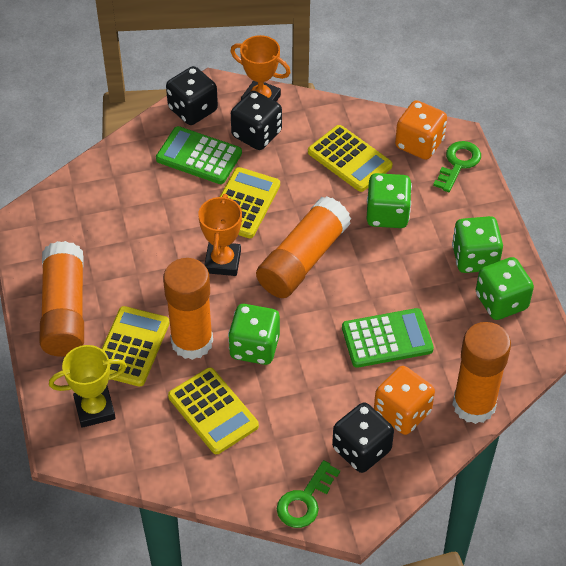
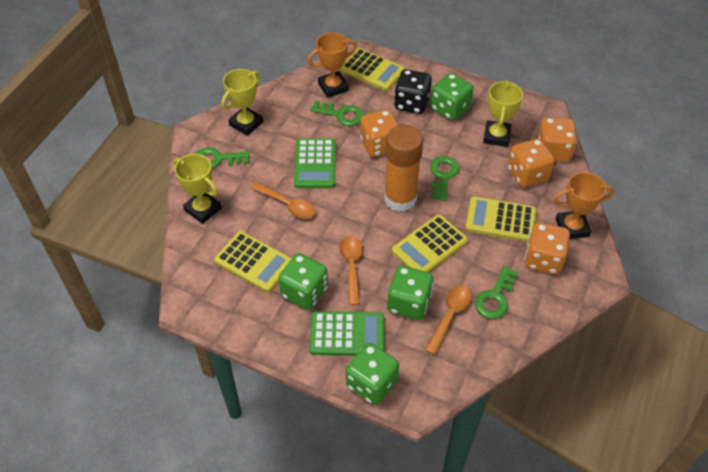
black dice: [166,66,218,125] [231,91,282,150] [332,403,394,473] = 3 -> [394,69,432,114] = 1
green key: [277,460,340,528] [433,141,481,192] = 2 -> [195,147,250,168] [310,101,364,126] [430,156,459,201] [475,266,518,319] = 4
orange dice: [374,366,435,435] [395,100,447,160] = 2 -> [360,110,398,157] [508,139,555,187] [524,223,570,274] [537,117,577,162] = 4
orange glue stick: [39,241,84,357] [163,258,213,360] [256,196,351,298] [452,322,511,424] = 4 -> [384,125,423,212] = 1
orange spoon: none = 0 -> [251,182,315,219] [340,235,362,305] [425,285,471,355] = 3
yellow trophy: [49,345,127,428] = 1 -> [173,154,222,224] [221,69,263,136] [483,80,523,147] = 3

